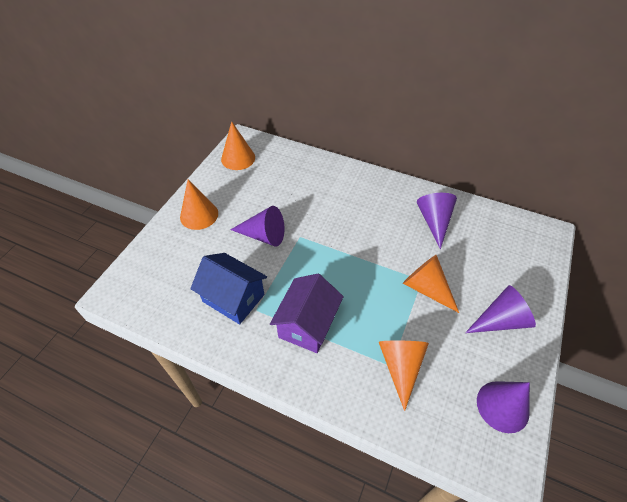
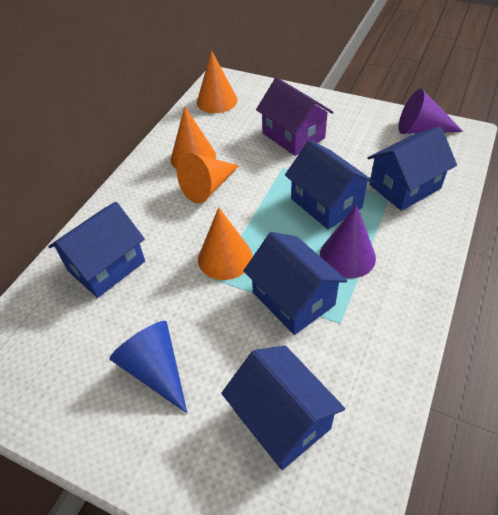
blue cone: none = 0 -> [109,321,187,413] = 1
blue house: [190,253,267,325] = 1 -> [48,202,145,298] [221,346,345,470] [243,232,347,335] [285,140,374,229] [368,127,457,211] = 5
purple cone: [230,206,285,246] [417,193,457,249] [465,285,536,333] [477,381,530,433] = 4 -> [320,205,376,278] [398,89,463,134] = 2

